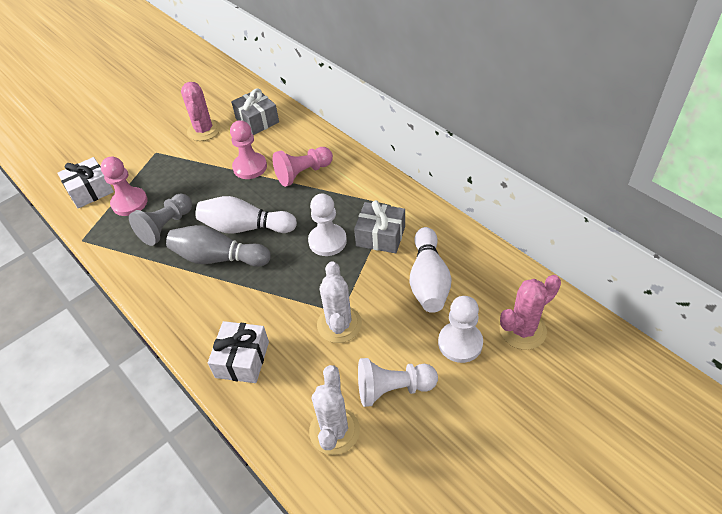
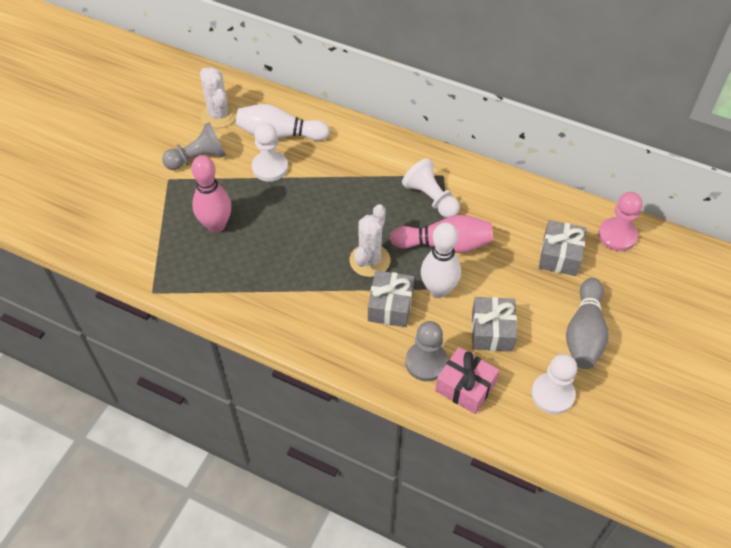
grey gift: [231,88,279,135] [354,200,405,253] = 2 -> [368,270,414,327] [472,297,517,352] [539,220,587,276] = 3
grey pawn: [129,194,192,246] = 1 -> [162,122,226,170] [405,321,448,381] = 2
pink bowling pin: none = 0 -> [191,155,231,233] [390,215,493,253] = 2
pink cactus: [181,82,221,141] [500,275,561,350] = 2 -> none = 0
pink gift: none = 0 -> [435,347,499,414] = 1
pink pawn: [101,157,148,216] [230,120,267,179] [273,147,333,187] = 3 -> [598,192,643,251] = 1
white gift: [57,157,114,208] [208,321,269,383] = 2 -> none = 0

